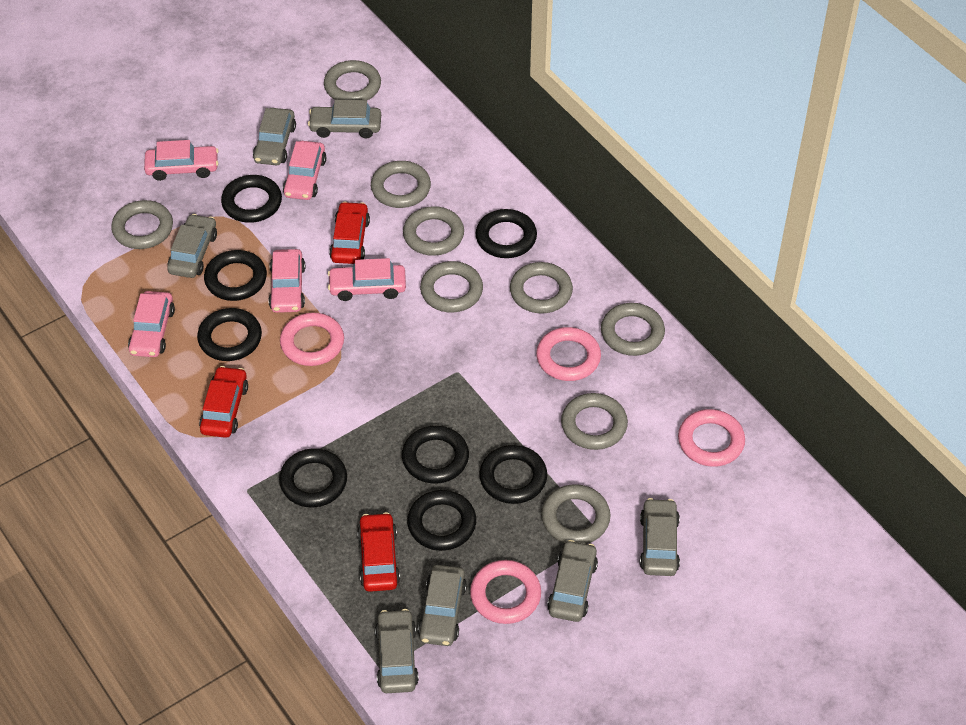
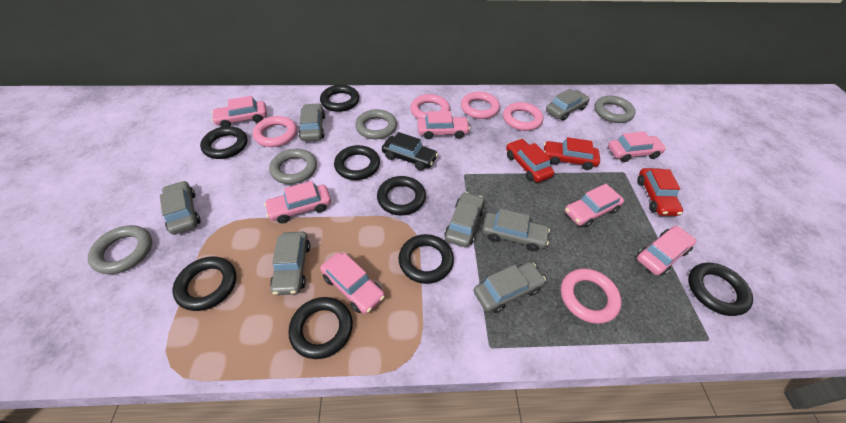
black car: none = 0 -> [382,132,438,171] = 1
grey ring: [111,200,173,249] [324,60,381,100] [371,161,431,208] [403,206,464,256] [420,261,483,312] [510,262,573,313] [541,484,611,544] [561,393,628,450] [601,303,665,356] = 9 -> [88,225,152,274] [269,149,317,184] [355,109,397,139] [594,96,635,123] = 4
pink car: [128,291,175,357] [144,140,218,181] [268,249,305,313] [283,141,326,200] [328,258,406,301] = 5 -> [212,96,267,127] [264,181,331,223] [320,252,385,314] [417,111,470,139] [565,184,624,227] [608,131,666,162] [637,226,696,276] = 7
pink ring: [280,313,344,366] [470,560,541,624] [536,327,601,381] [678,409,745,467] = 4 -> [253,116,297,147] [410,94,450,119] [461,92,500,119] [503,102,543,131] [561,268,622,324] = 5

